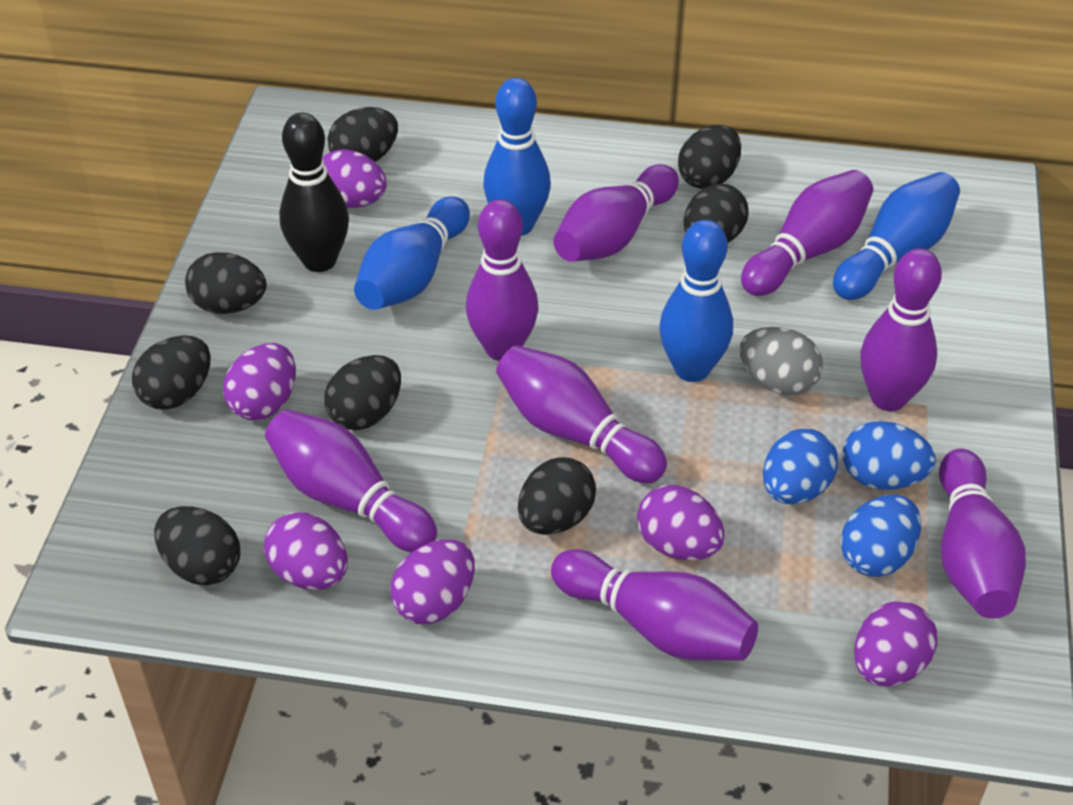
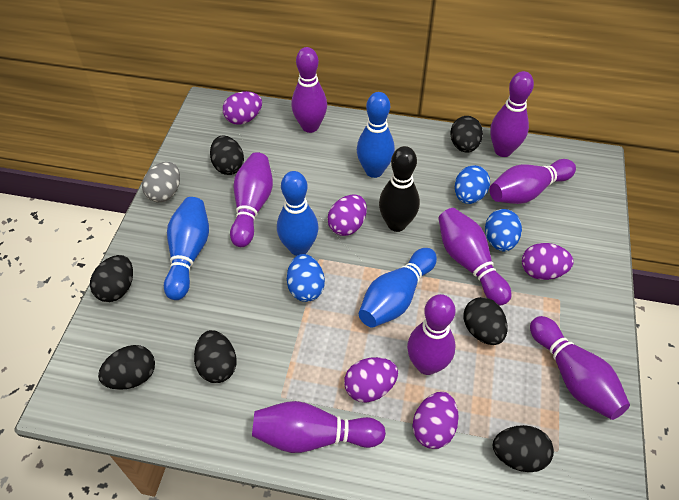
black egg: [132,335,211,410] [154,506,240,585] [185,252,267,314] [324,355,401,430] [328,107,398,162] [518,457,596,535] [678,125,741,189] [684,184,748,242] = 8 -> [90,255,133,302] [98,345,155,390] [194,330,237,383] [210,135,244,175] [450,116,483,153] [463,297,508,345] [493,425,554,472] = 7
purple egg: [223,343,296,420] [264,512,348,590] [322,149,387,208] [390,539,475,624] [637,485,725,560] [854,601,937,686] = 6 -> [223,91,262,125] [328,195,367,236] [344,357,398,403] [413,392,459,449] [522,243,573,280] = 5

